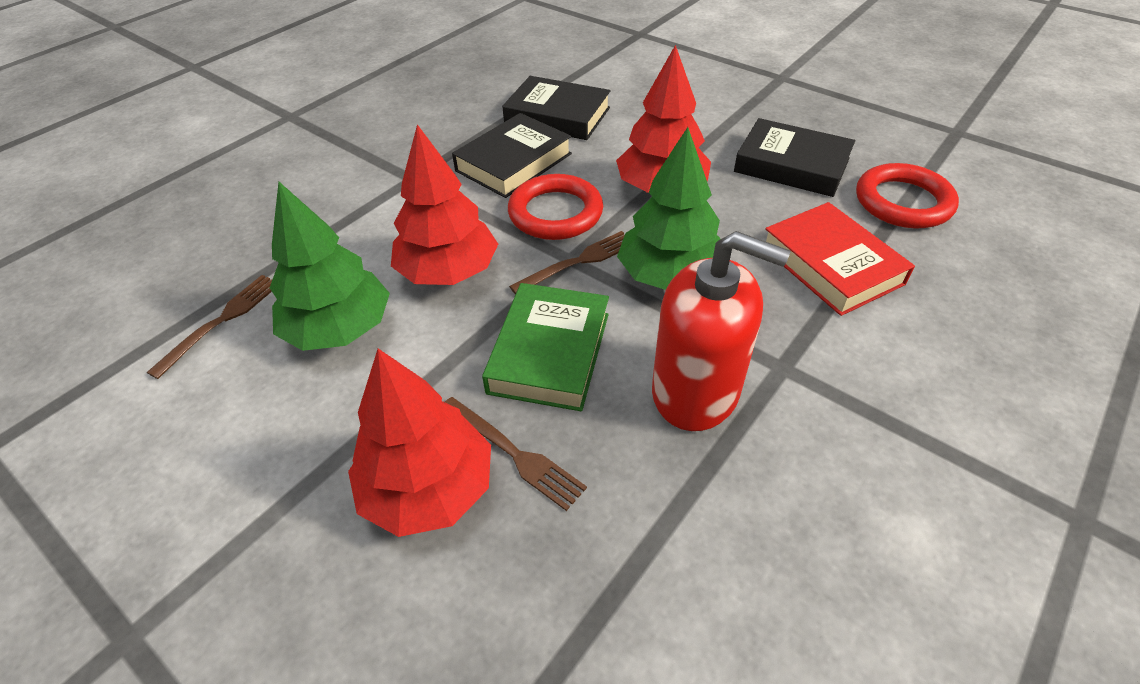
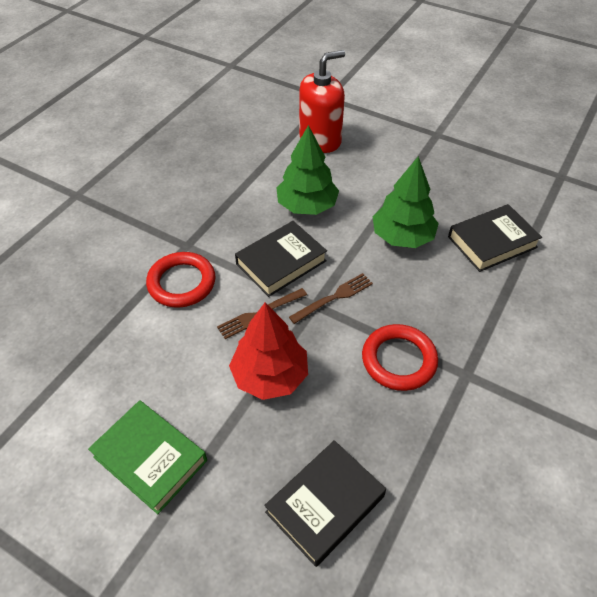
brown fork: [147,275,272,379] [445,397,587,511] [509,231,625,294] = 3 -> [217,288,307,339] [289,273,373,324] = 2
red book: [765,202,915,316] = 1 -> none = 0
red tree: [348,348,491,537] [391,124,498,285] [616,45,711,193] = 3 -> [229,302,308,400] = 1

